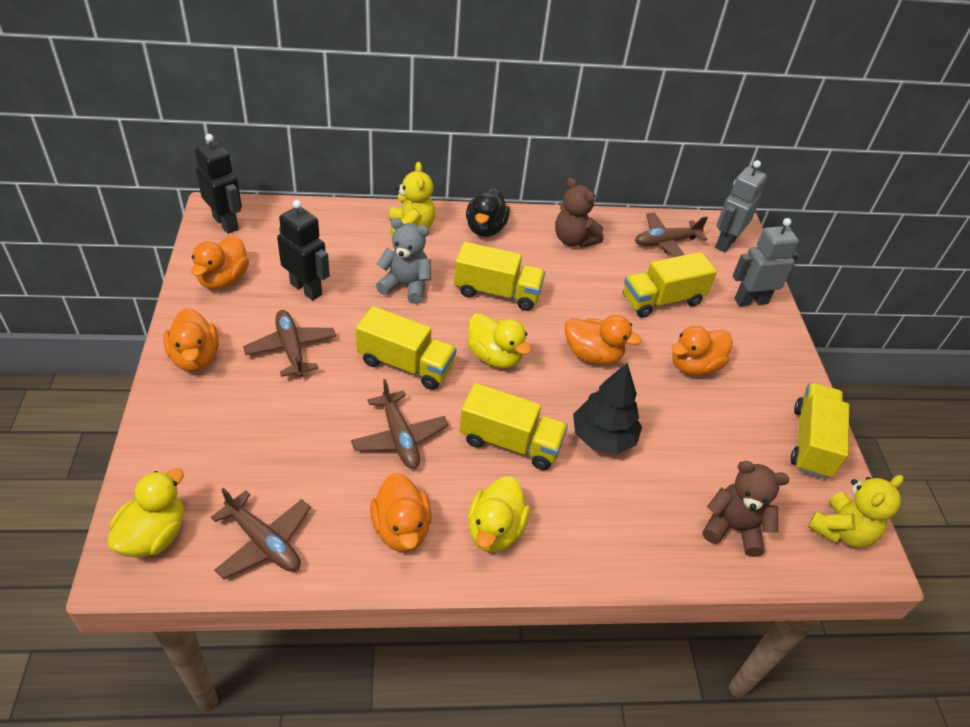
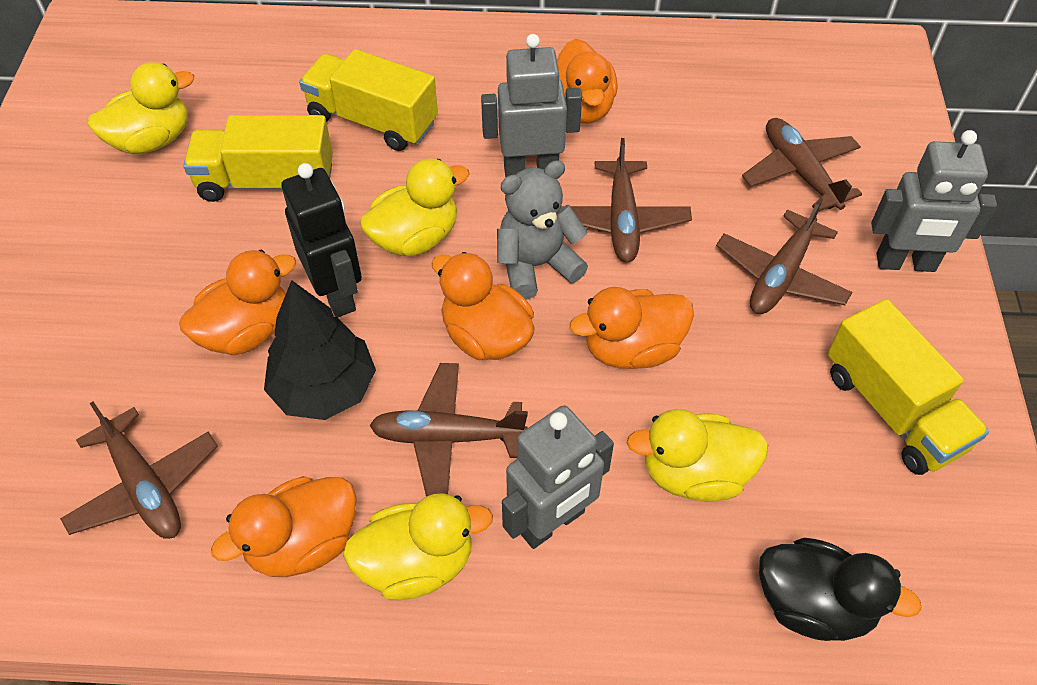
black robot: [195,134,242,234] [277,200,330,300] = 2 -> [281,163,362,318] = 1
brown plane: [211,488,311,580] [243,310,336,377] [351,379,448,469] [635,212,708,257] = 4 -> [60,402,218,539] [369,363,528,497] [560,138,692,263] [716,198,853,314] [742,118,862,212] = 5
brown teddy bear: [555,178,603,247] [703,461,789,557] = 2 -> none = 0
grey robot: [715,160,767,252] [733,218,799,306] = 2 -> [481,34,582,178] [502,405,614,549] [871,130,997,272] = 3
yellow duck: [108,468,184,557] [467,313,532,368] [468,476,530,553] = 3 -> [88,62,194,154] [343,493,493,600] [360,159,469,256] [627,409,768,501] = 4
yellow teddy bear: [389,162,435,237] [808,475,904,548] = 2 -> none = 0
yellow truck: [356,306,456,390] [454,242,545,311] [459,383,568,470] [623,252,717,318] [791,383,849,479] = 5 -> [183,115,333,202] [299,49,438,151] [827,299,989,475] = 3

